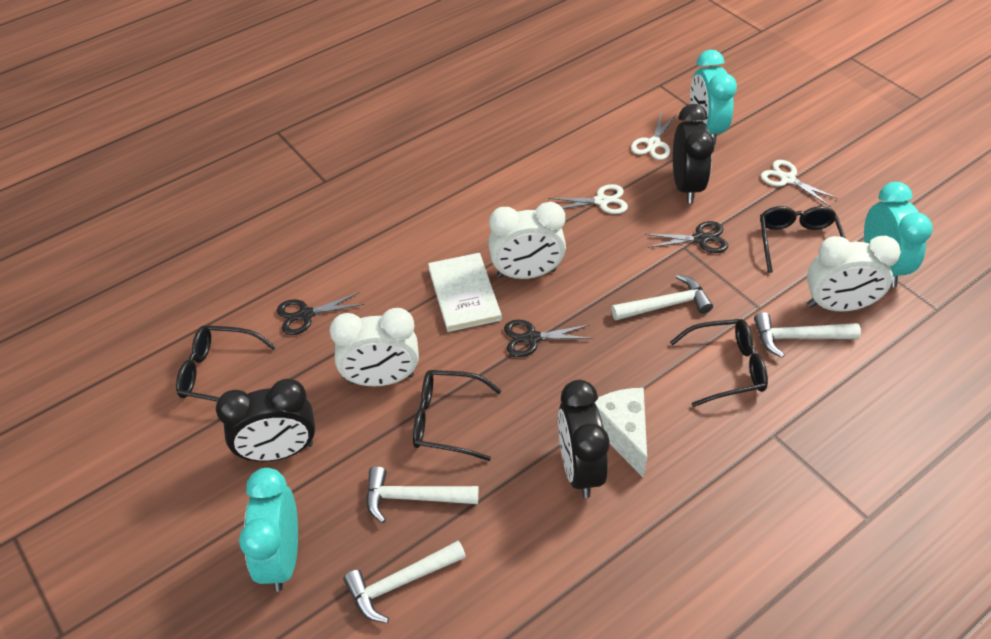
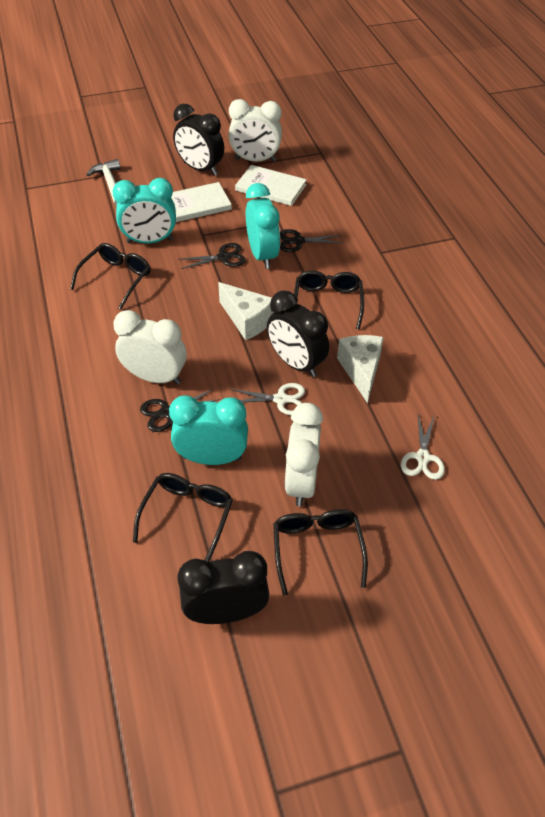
white book: [428,253,502,332] = 1 -> [171,182,232,222] [235,165,307,206] = 2
white cheese: [595,388,647,478] = 1 -> [218,282,274,340] [337,335,384,403] = 2
white hammer: [343,541,466,623] [366,466,479,523] [611,274,713,320] [754,312,861,358] = 4 -> [87,159,121,206] = 1
white scissors: [548,184,628,214] [631,114,676,160] [761,160,839,206] = 3 -> [229,383,305,415] [401,414,445,480] = 2

